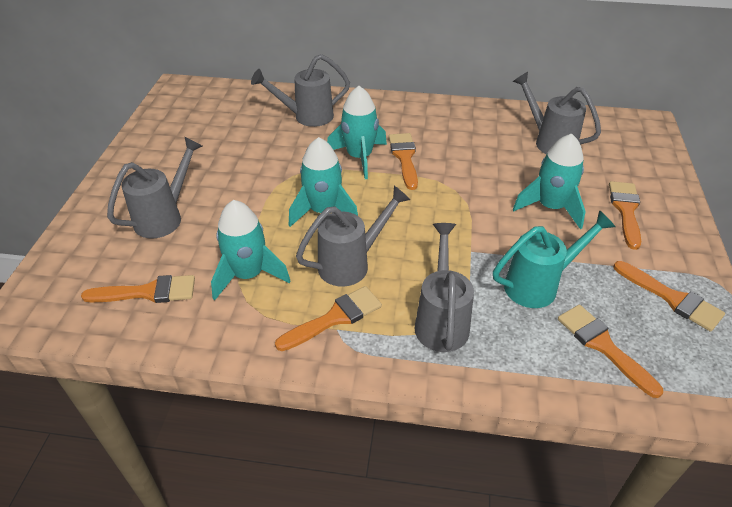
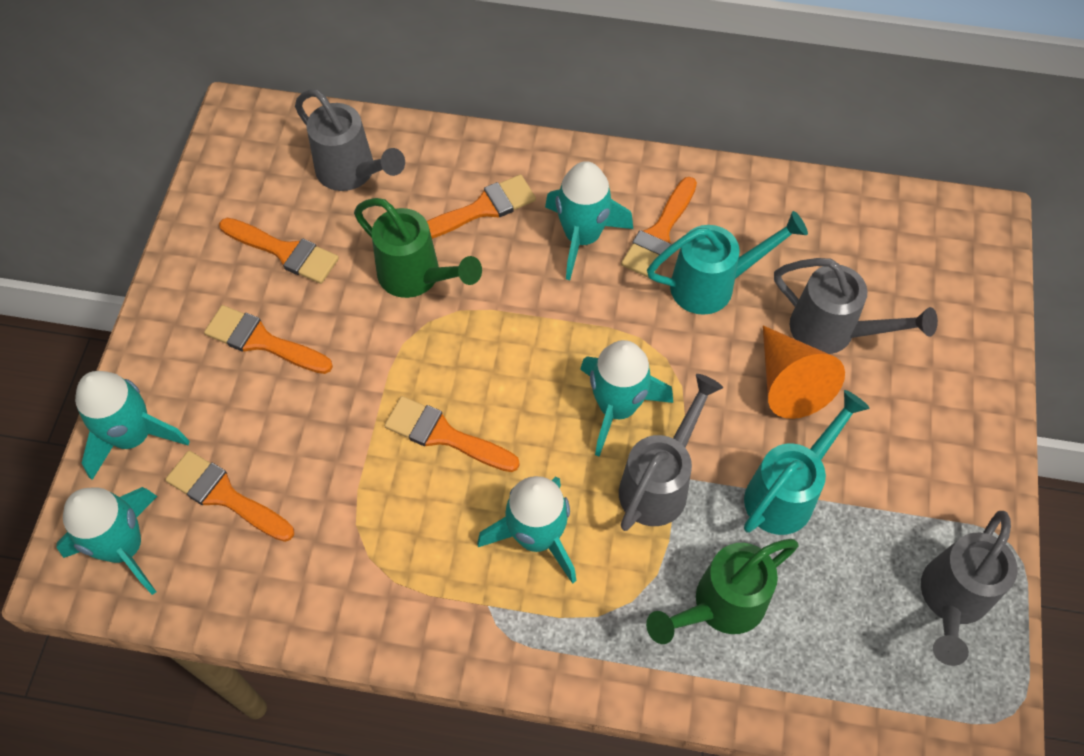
green watering can: none = 0 -> [354,198,482,298] [646,539,799,644] = 2
grey watering can: [107,136,202,239] [251,54,350,127] [296,186,411,287] [415,223,474,352] [513,72,601,154] = 5 -> [295,89,405,191] [619,374,723,531] [774,258,938,354] [921,511,1018,666] = 4
orange cone: none = 0 -> [763,325,845,419] = 1
turquoise rocket: [211,200,290,300] [289,137,358,227] [327,86,387,179] [513,134,586,229] = 4 -> [56,487,157,595] [75,371,190,480] [477,476,576,584] [545,161,633,280] [580,340,673,457] = 5
turquoise watering can: [493,210,615,308] = 1 -> [647,211,808,315] [744,390,870,535] = 2

